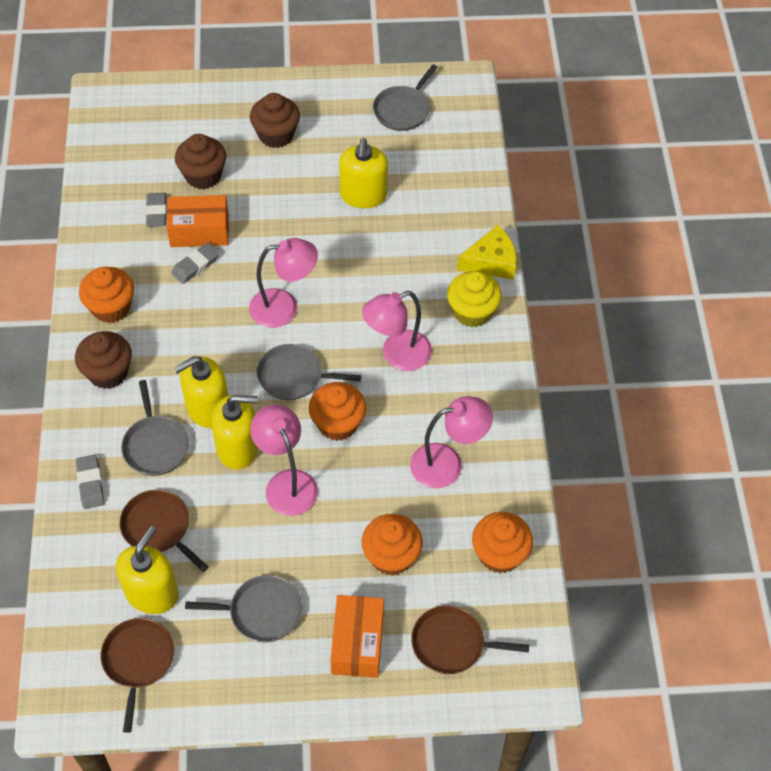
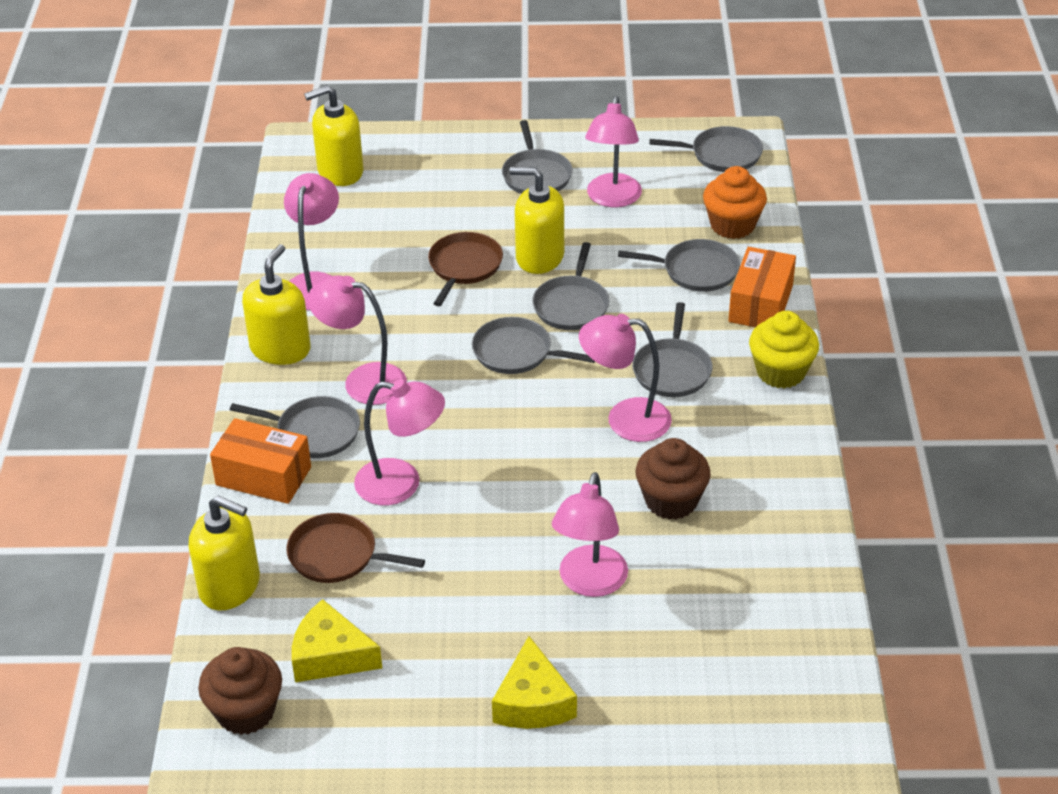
brown cupcake: [75,331,132,389] [175,134,226,189] [250,93,300,148] = 3 -> [198,647,282,735] [635,438,711,520] = 2
brown pan: [100,618,174,733] [120,490,208,572] [411,605,529,674] = 3 -> [286,513,425,583] [428,232,503,306] = 2
grey eraser: [76,455,105,509] [146,193,167,227] [172,242,220,284] = 3 -> none = 0
grey pan: [121,380,189,476] [185,575,302,643] [257,344,361,400] [373,64,438,131] = 4 -> [230,396,360,458] [472,317,595,374] [502,120,573,194] [532,242,609,330] [618,239,740,292] [632,302,713,397] [649,126,763,172] = 7
orange cupcake: [79,267,134,323] [309,382,366,441] [362,514,423,576] [472,512,533,573] = 4 -> [703,166,767,239] = 1
pink lamp: [249,238,318,328] [250,404,318,516] [362,291,432,371] [410,396,493,488] = 4 -> [284,173,339,310] [308,275,407,405] [354,379,445,505] [552,472,628,597] [579,314,672,442] [585,96,642,207] = 6
yellow cheese: [457,225,516,280] = 1 -> [292,599,382,682] [492,636,577,729] = 2

